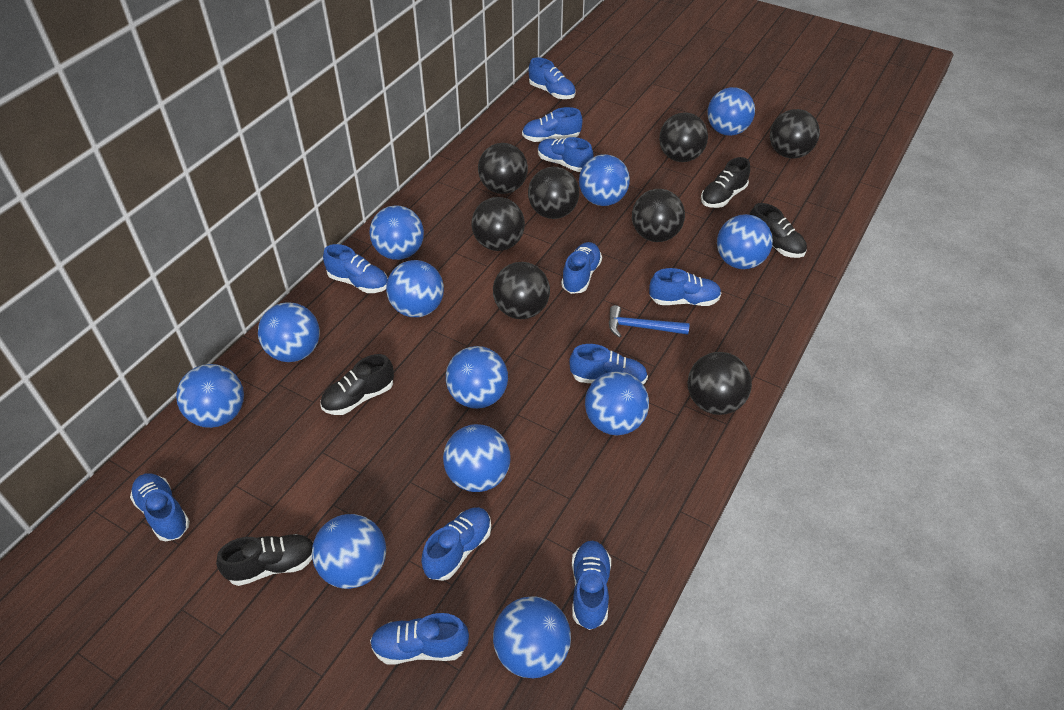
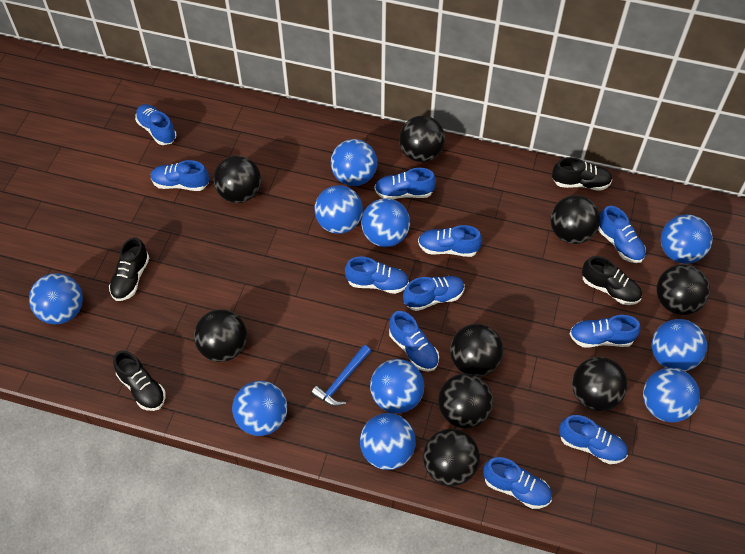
black ball: [471,197,525,251] [478,143,528,194] [493,262,550,319] [528,167,579,219] [632,189,685,242] [659,112,708,162] [688,352,752,415] [770,109,820,158] = 8 -> [194,309,247,362] [213,155,261,203] [399,116,445,162] [423,429,480,486] [438,373,493,429] [450,324,503,377] [550,195,600,244] [572,357,628,411] [656,264,710,315] = 9
blue ball: [176,364,244,428] [258,302,320,362] [312,514,386,589] [369,205,424,260] [386,260,444,317] [443,424,511,492] [446,346,508,409] [493,596,571,678] [579,154,630,206] [585,371,649,435] [707,87,755,136] [717,214,773,269] = 12 -> [29,273,83,324] [232,381,287,436] [315,185,363,234] [331,139,377,186] [360,413,416,470] [361,198,410,247] [370,359,424,413] [643,368,700,423] [652,319,707,371] [661,214,713,264] = 10

